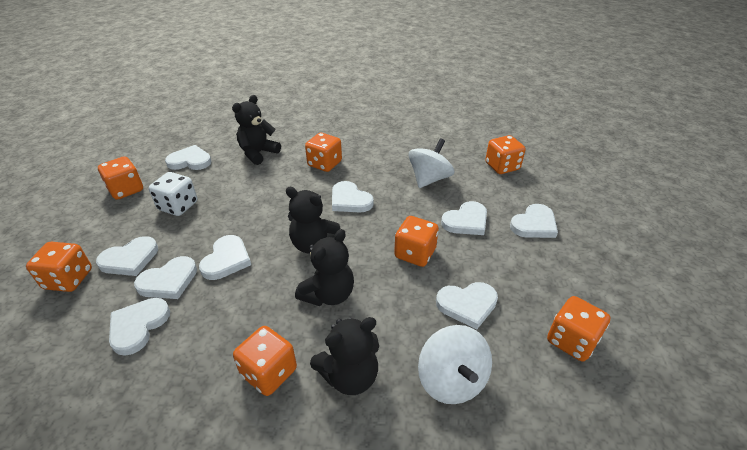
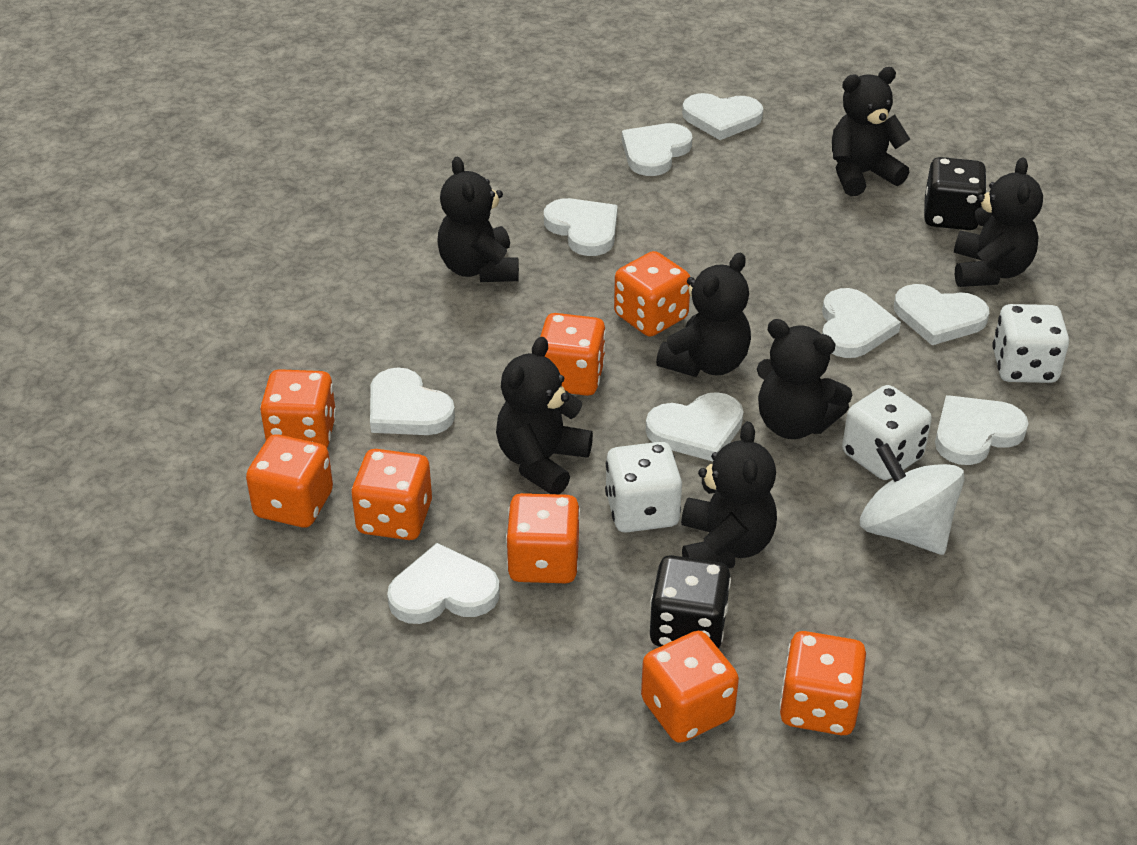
black dice: none = 0 -> [650,555,731,649] [924,157,987,230] = 2
black teddy bear: [232,95,281,165] [286,187,340,254] [295,229,354,306] [310,317,379,395] = 4 -> [437,157,519,282] [496,337,593,494] [656,252,751,377] [681,421,777,568] [757,319,852,439] [832,67,910,196] [954,158,1043,287] = 7
orange dice: [26,242,92,292] [98,156,143,200] [233,326,297,396] [305,133,342,172] [394,216,439,267] [485,135,526,174] [547,296,610,361] = 7 -> [246,434,333,528] [260,369,337,448] [351,449,432,540] [506,493,580,583] [540,313,606,396] [614,251,690,337] [641,631,739,743] [779,631,866,735] = 8
white dice: [149,172,197,216] = 1 -> [605,442,682,533] [842,385,932,480] [992,304,1069,383] = 3
white spinning top: [409,139,454,188] [418,325,492,404] = 2 -> [860,443,965,555] = 1

